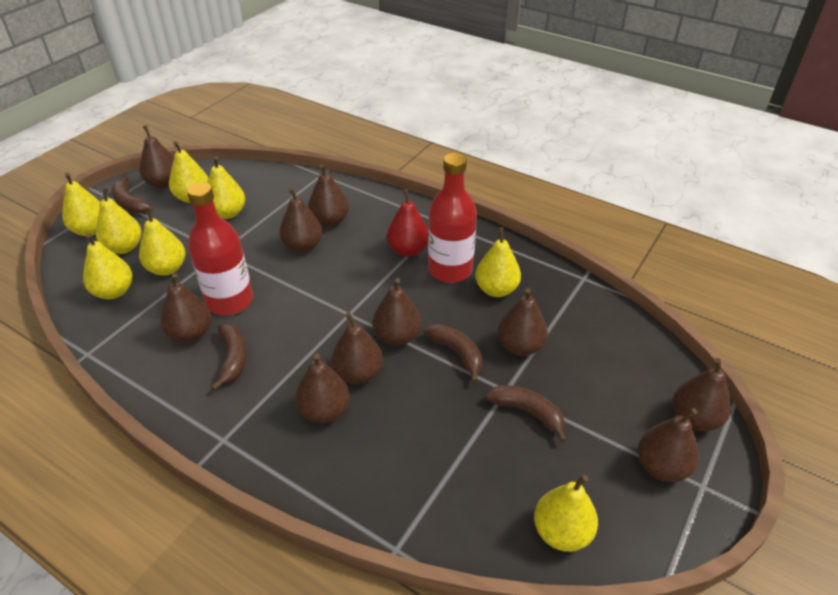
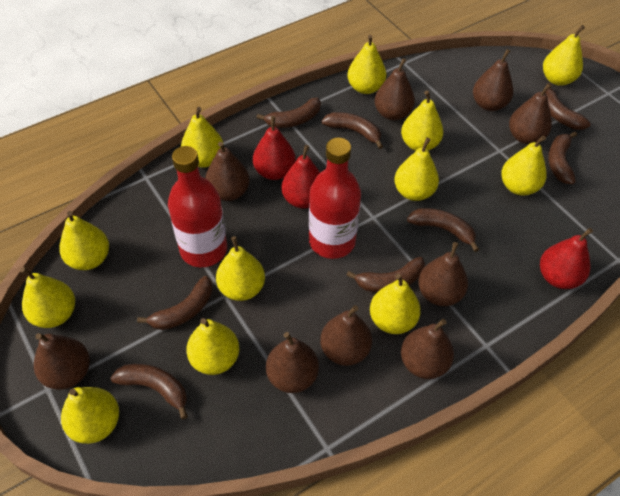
brown banana: [112,176,151,213] [211,323,247,391] [424,324,483,383] [486,385,567,443] = 4 -> [110,364,188,419] [137,276,212,330] [256,98,321,128] [322,112,383,149] [346,257,425,292] [407,208,479,252] [545,83,591,130] [548,132,577,184] = 8
brown pear: [140,125,174,188] [161,273,212,343] [279,188,322,253] [295,353,350,423] [308,164,349,227] [331,312,383,384] [373,278,421,346] [498,288,548,356] [638,408,699,482] [673,358,731,431] = 10 -> [34,333,90,390] [205,142,250,201] [266,332,319,393] [320,305,372,366] [375,58,415,120] [401,319,454,379] [418,242,468,306] [473,49,513,111] [509,83,552,144] = 9
red pear: [387,189,428,257] = 1 -> [253,116,296,180] [281,145,320,209] [540,228,593,289] = 3
yellow pear: [62,172,100,236] [83,233,132,299] [96,187,142,254] [139,207,186,276] [169,141,208,203] [207,156,245,219] [475,227,521,297] [534,475,598,552] = 8 -> [20,267,75,328] [59,211,109,270] [61,387,119,444] [181,107,224,168] [186,318,239,375] [216,236,265,301] [347,35,386,94] [370,274,421,334] [394,138,439,201] [401,91,443,151] [501,136,547,196] [543,25,585,86] = 12

